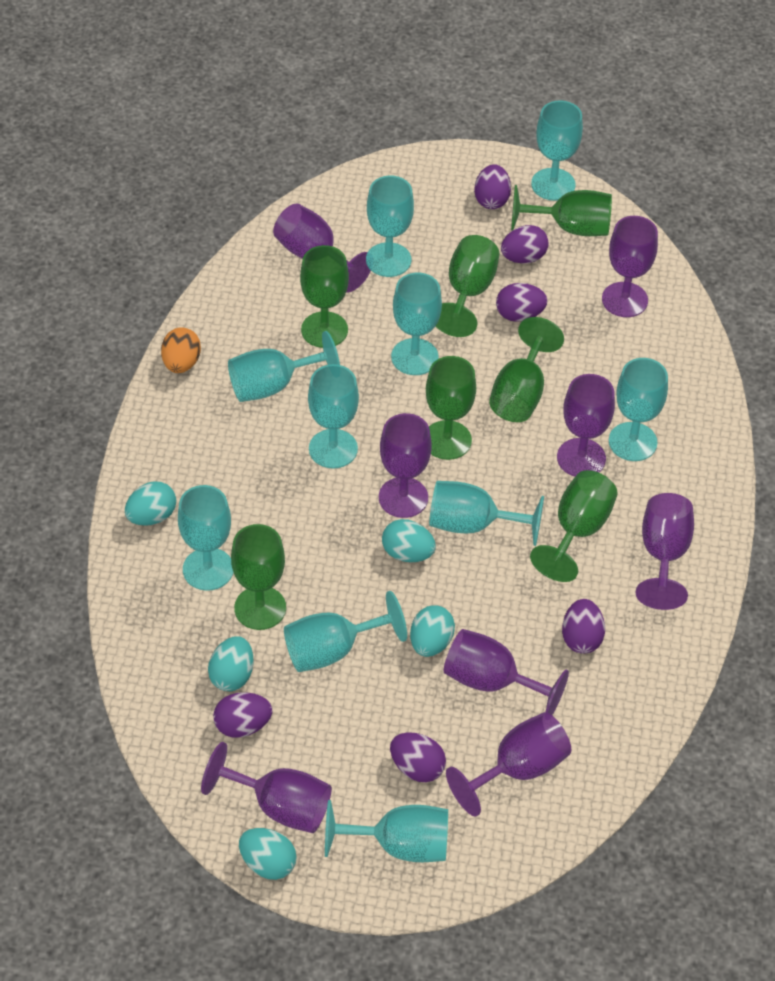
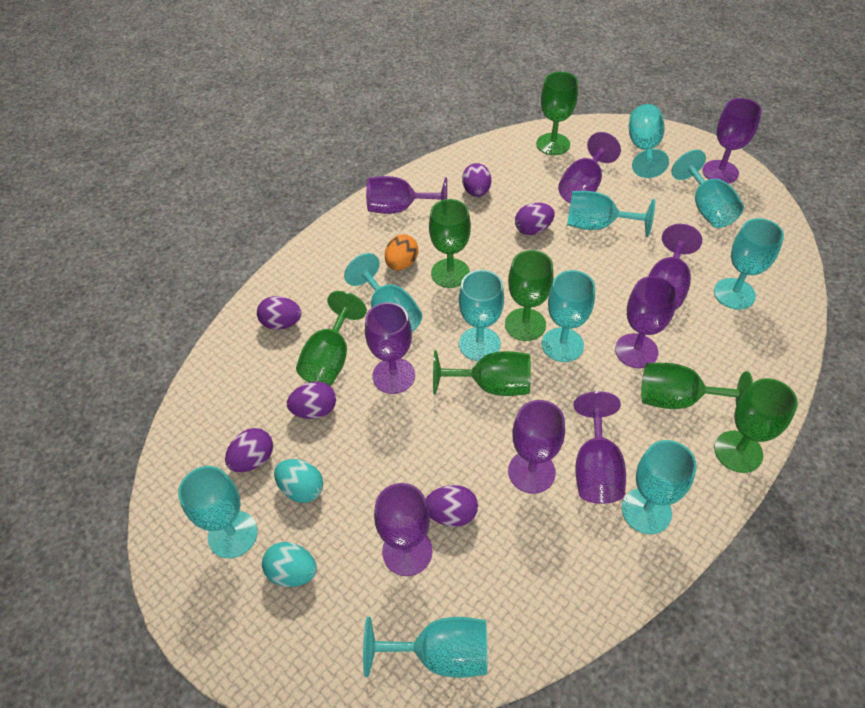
purple goblet: [201,742,332,833] [273,203,374,293] [379,413,432,518] [444,629,569,715] [446,712,571,817] [557,374,615,476] [602,216,658,317] [636,493,694,610] = 8 -> [365,302,415,394] [366,176,447,214] [374,483,433,576] [508,400,565,494] [558,132,621,203] [574,391,626,504] [615,276,678,368] [649,224,702,309] [703,98,762,184] = 9
turquoise egg: [125,481,176,526] [208,636,254,691] [239,828,297,880] [382,519,436,562] [410,606,455,657] = 5 -> [262,542,317,587] [274,459,323,503] = 2

